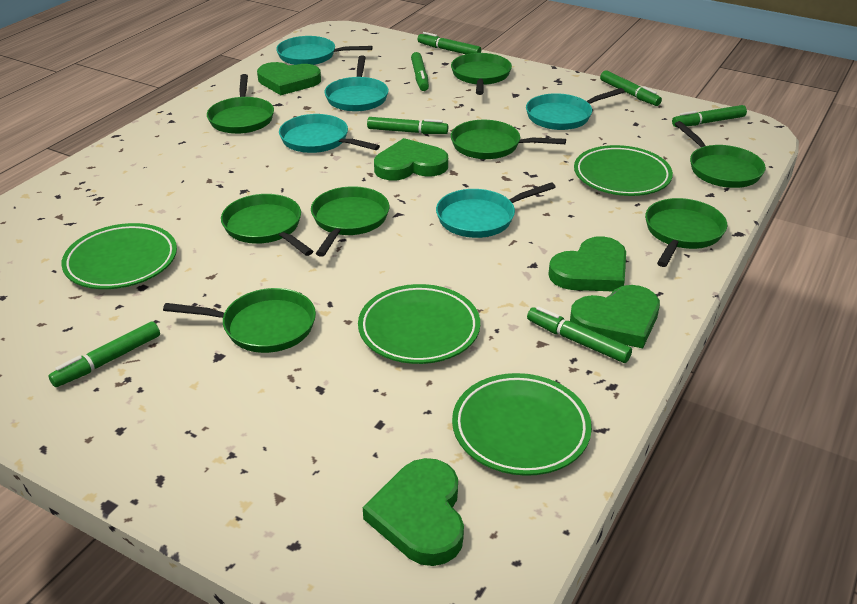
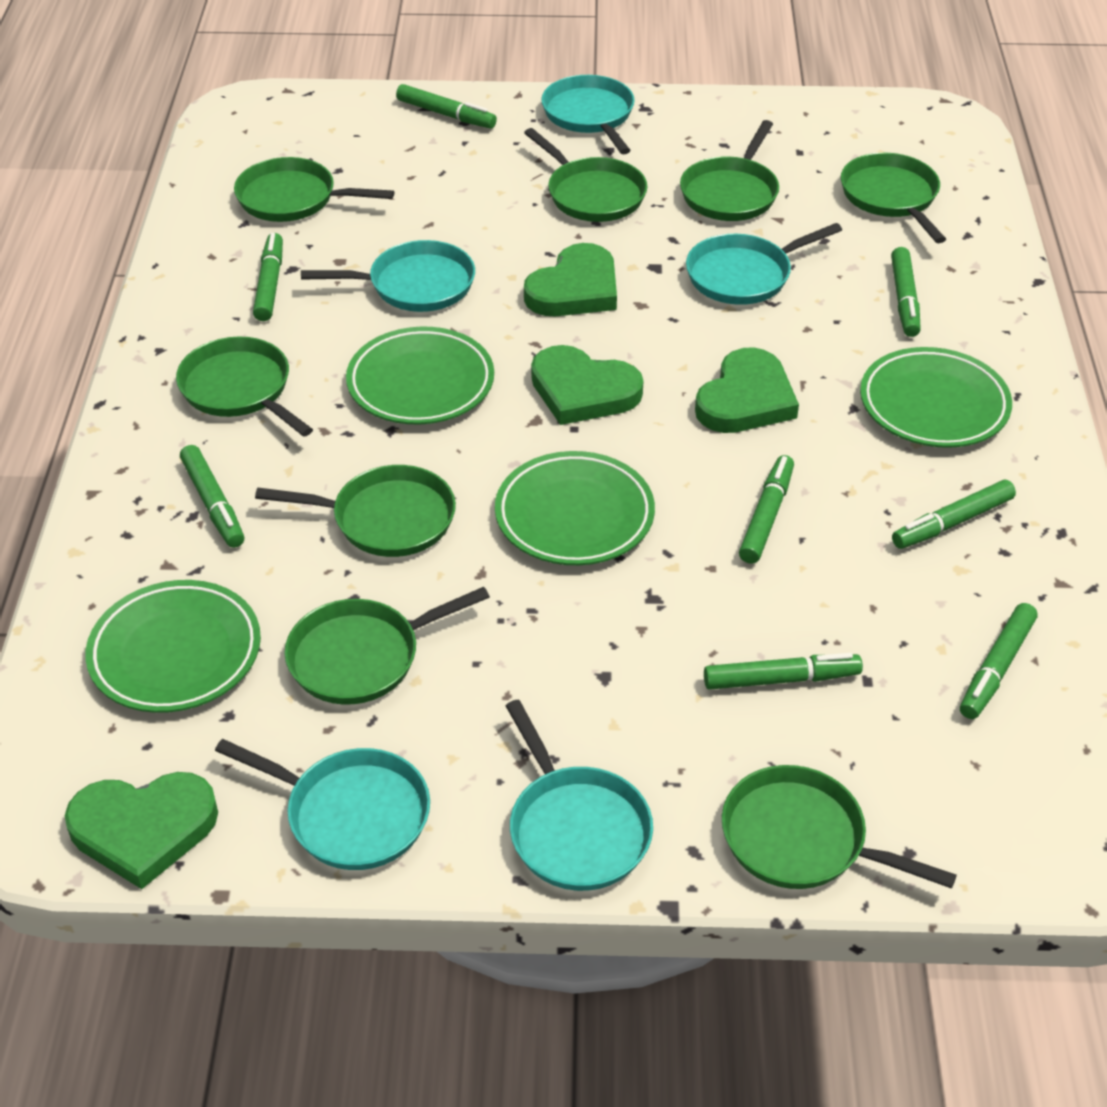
green heart: [257,62,321,95] [363,458,464,566] [374,138,448,180] [548,236,626,291] [570,285,660,348] = 5 -> [65,772,218,889] [524,243,617,316] [531,345,643,425] [695,347,799,433] = 4
green marker: [49,322,160,387] [367,117,448,134] [411,52,429,91] [418,32,481,54] [527,306,632,363] [600,70,662,106] [672,105,747,127] = 7 -> [180,445,244,548] [253,233,283,321] [396,84,497,129] [704,653,863,690] [739,455,794,564] [891,247,921,337] [892,480,1016,549] [960,603,1037,719] = 8

